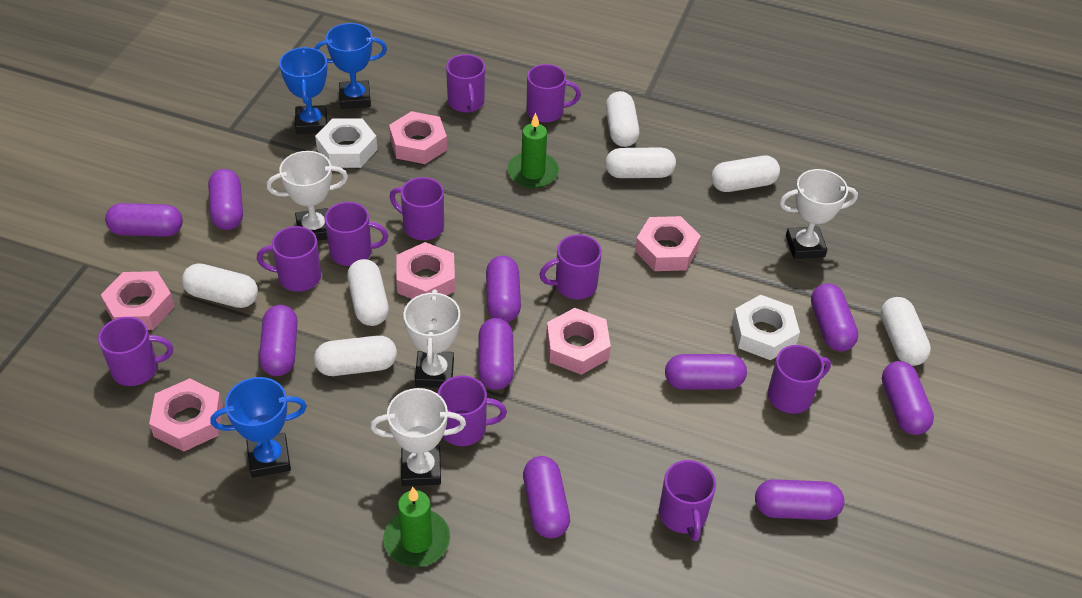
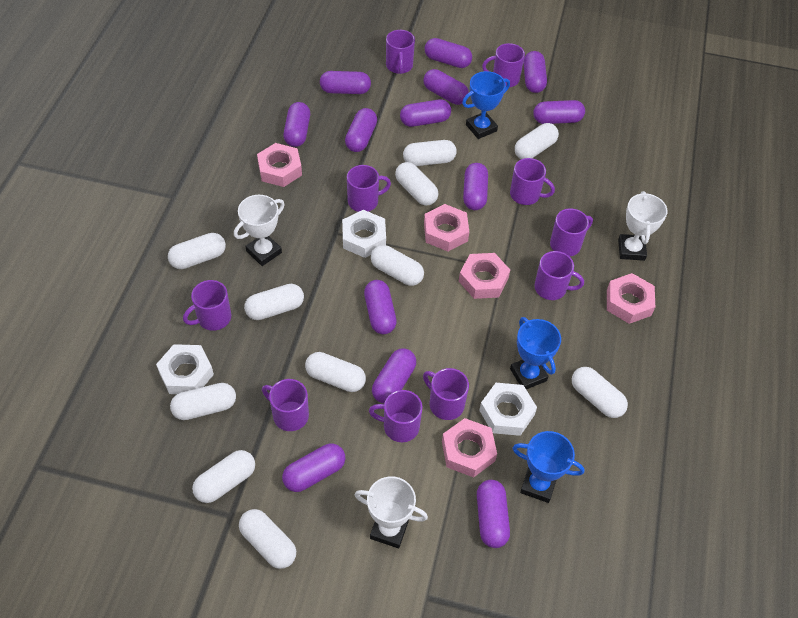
green candle: [383,487,450,567] [507,113,559,188] = 2 -> none = 0
pink nut: [101,271,175,330] [149,378,223,452] [389,111,447,164] [396,242,455,299] [546,308,611,375] [635,216,701,271] = 6 -> [257,143,302,187] [424,204,469,251] [442,418,497,477] [459,253,510,299] [607,273,655,324] = 5
purple capsule: [105,203,183,237] [208,169,243,230] [259,305,298,376] [478,318,514,390] [486,256,521,322] [523,456,570,538] [665,354,747,390] [755,479,844,520] [811,283,858,351] [882,361,934,435] = 10 -> [282,444,345,492] [284,102,310,147] [320,71,371,94] [345,108,377,152] [364,280,397,334] [372,348,416,403] [400,99,451,127] [423,69,469,105] [425,38,472,68] [463,163,488,210] [477,480,510,548] [524,51,547,93] [533,100,585,124] = 13
white capsule: [182,264,258,308] [314,335,397,376] [347,259,389,326] [605,148,676,178] [606,91,639,147] [711,156,780,192] [880,297,931,366] = 7 -> [168,233,226,269] [170,383,236,420] [192,450,255,503] [239,509,296,569] [244,284,304,320] [305,352,366,392] [371,245,424,286] [395,162,438,206] [403,140,457,166] [515,123,559,159] [572,367,628,418] = 11
white nut: [315,118,377,168] [732,295,800,360] = 2 -> [156,344,214,394] [342,210,386,258] [479,383,537,436] = 3
white trophy: [267,151,348,241] [370,388,466,486] [403,290,460,387] [779,169,858,259] = 4 -> [234,195,285,266] [355,477,428,548] [618,191,668,261] = 3

